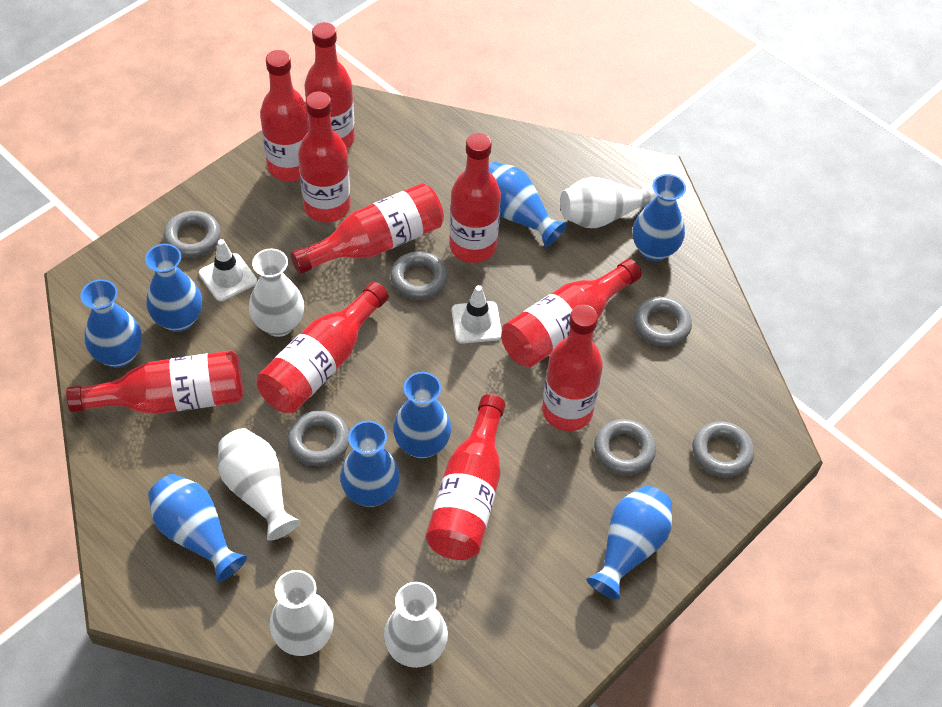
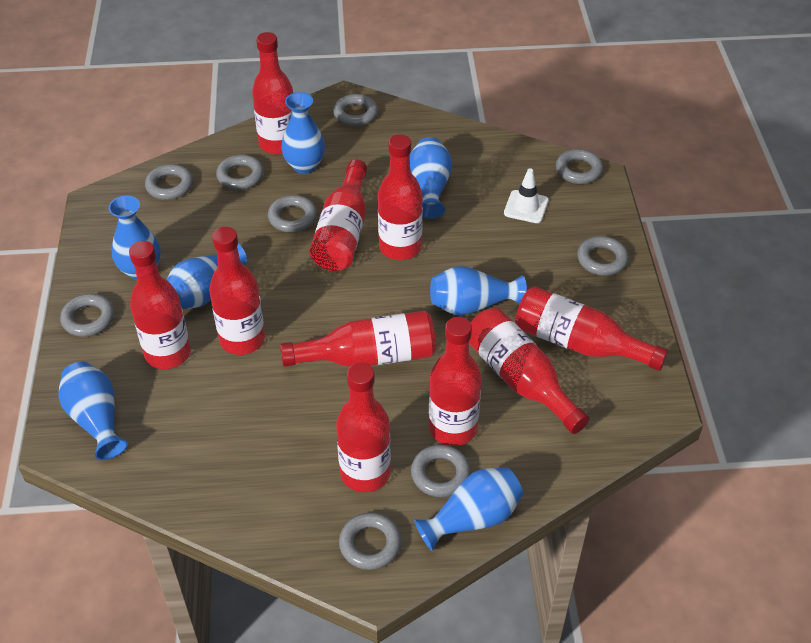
blue vase: [80,279,142,368] [145,244,202,332] [148,474,247,582] [340,421,400,507] [393,372,451,459] [489,162,567,247] [587,485,672,600] [632,174,686,261] = 8 -> [58,361,128,460] [108,195,161,280] [167,244,247,309] [281,92,325,174] [410,137,452,219] [414,468,523,551] [430,266,527,315] = 7
grey ring: [163,211,221,258] [287,410,349,466] [390,251,448,300] [594,419,656,475] [634,296,692,347] [692,421,754,477] = 6 -> [60,294,114,337] [145,164,193,200] [216,155,264,190] [268,195,317,232] [333,94,378,126] [339,512,402,570] [411,445,471,497] [556,149,603,184] [577,236,628,276] = 9
white traffic cone: [199,239,257,301] [451,285,502,344] = 2 -> [504,169,549,223] = 1
white vase: [218,428,301,541] [249,248,304,337] [270,570,334,656] [384,582,448,668] [560,177,657,228] = 5 -> none = 0

